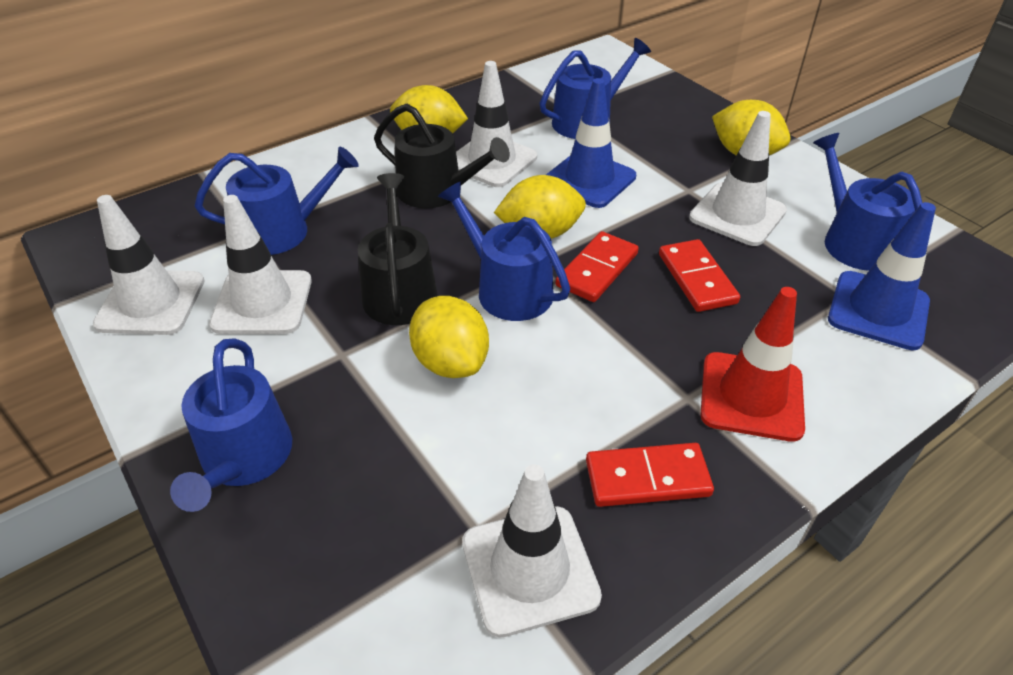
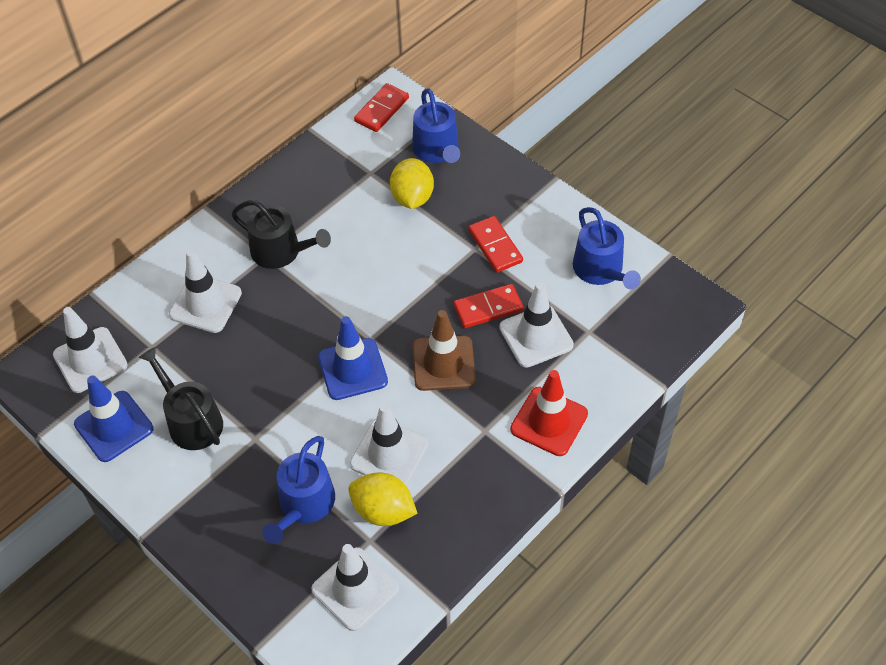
blue watering can: [170,339,292,512] [195,147,359,255] [438,181,570,321] [540,38,651,139] [813,133,922,271] = 5 -> [262,436,335,544] [412,88,460,163] [573,207,641,290] = 3
brown traffic cone: none = 0 -> [412,310,475,391] = 1
yellow lemon: [390,85,468,133] [409,296,489,378] [494,175,586,239] [712,100,791,155] = 4 -> [348,472,418,526] [390,158,434,209] = 2

